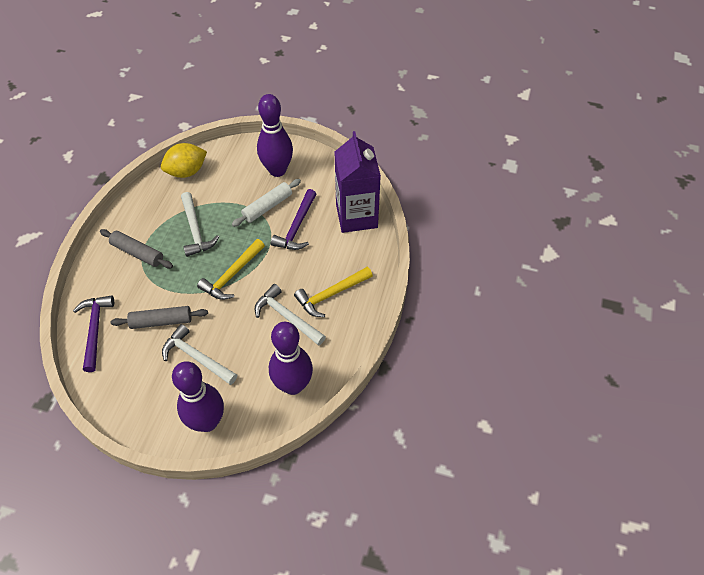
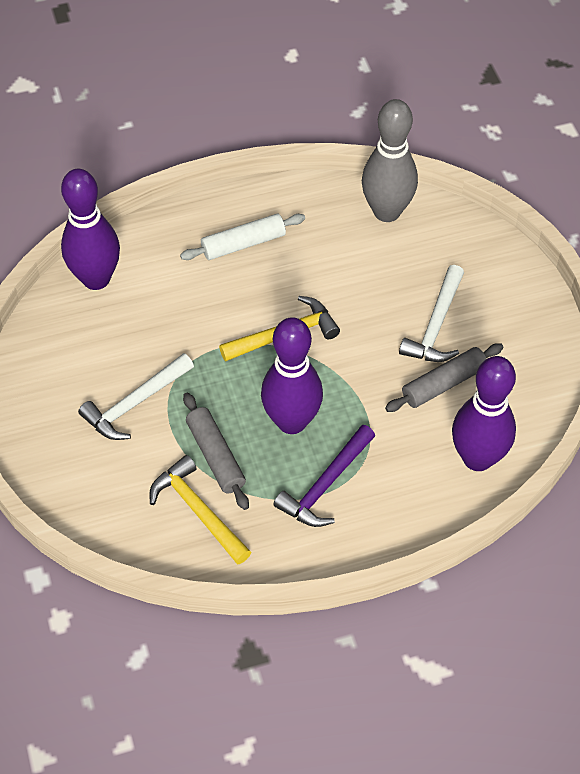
grey bowling pin: none = 0 -> [362,99,418,222] = 1
purple carton: [334,131,381,233] = 1 -> none = 0
purple hammer: [73,295,114,372] [271,189,316,250] = 2 -> [273,425,375,527] = 1
white hammer: [162,324,237,385] [181,192,219,257] [255,284,326,346] = 3 -> [78,353,194,440] [399,265,464,362] = 2
yellow lemon: [161,143,207,178] = 1 -> none = 0

